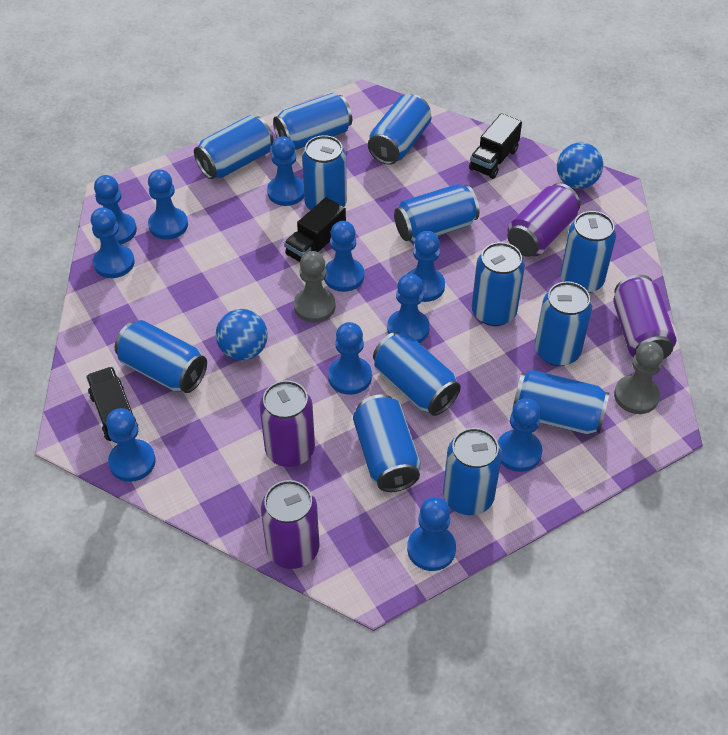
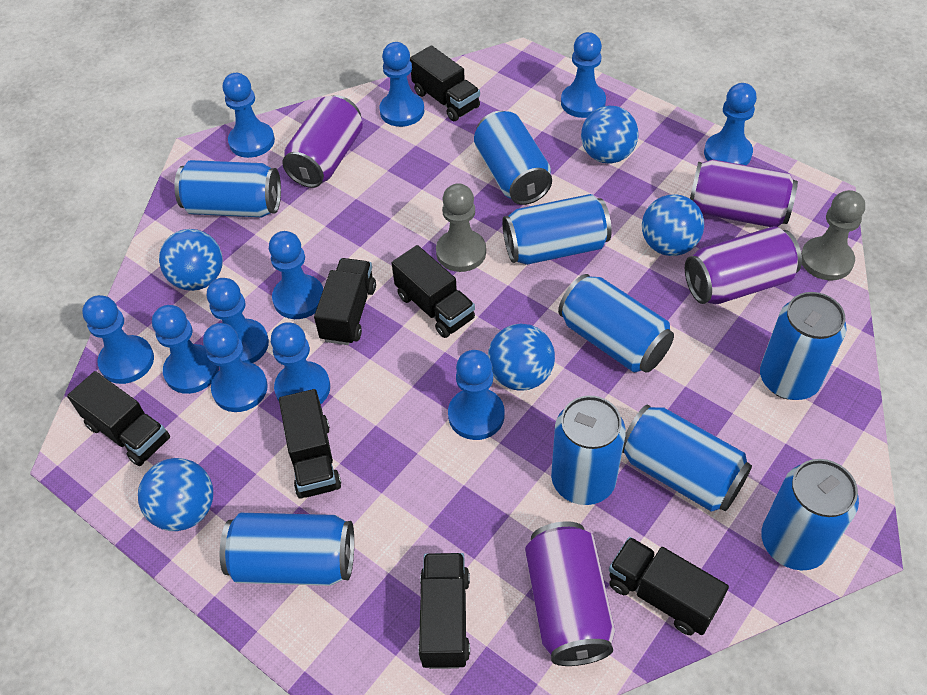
black truck: [86,367,138,441] [284,197,346,262] [469,113,522,179] = 3 -> [67,371,170,466] [279,389,341,499] [314,258,376,345] [392,245,475,338] [410,45,480,121] [419,553,470,669] [609,537,729,635] = 7
blue ball: [216,309,268,361] [557,142,603,189] = 2 -> [138,458,213,531] [159,229,223,291] [488,324,555,391] [581,106,639,164] [642,194,704,256] = 5
blue can: [115,320,207,393] [194,115,274,179] [273,93,352,150] [302,135,347,210] [353,394,421,492] [368,94,431,164] [373,332,461,416] [394,184,479,244] [443,428,502,515] [472,242,525,326] [513,370,609,434] [535,281,592,366] [560,211,616,293] = 13 -> [174,160,281,217] [220,513,354,586] [474,111,552,205] [502,194,612,265] [551,395,626,505] [558,274,674,373] [622,404,752,512] [760,292,847,400] [761,459,859,570] = 9

